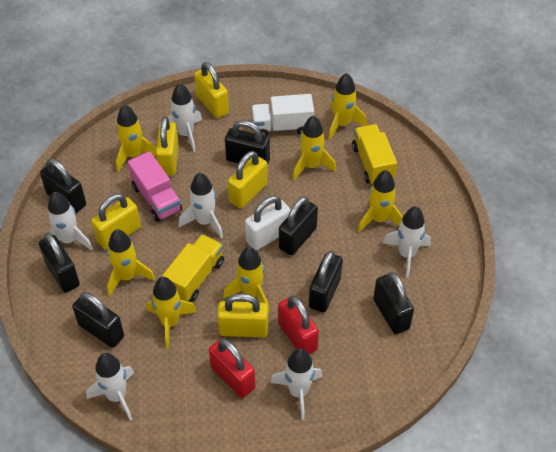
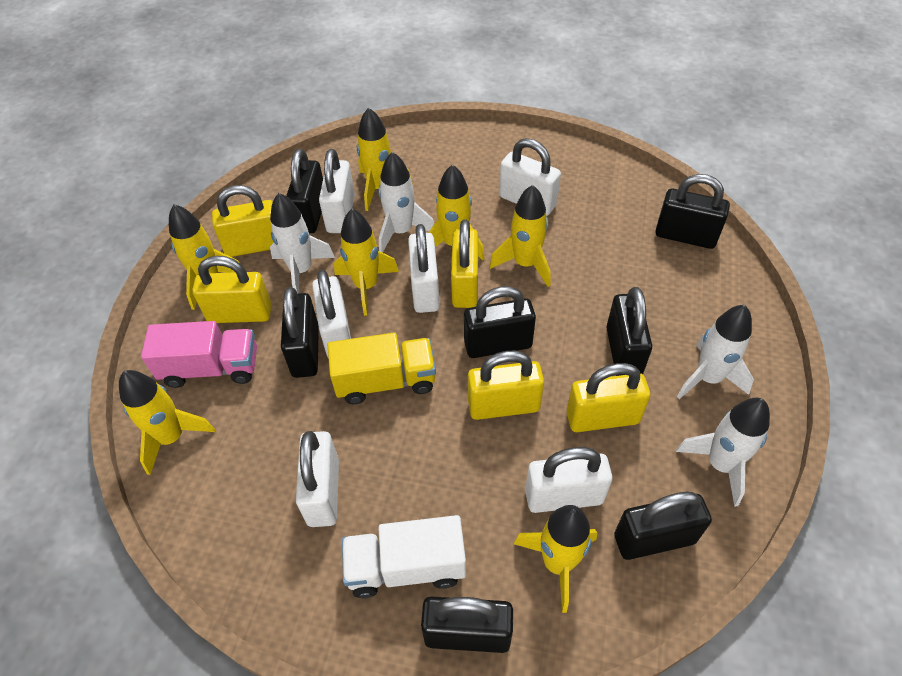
red padlock: [209,338,255,398] [278,296,319,354] = 2 -> none = 0
white padlock: [245,196,290,250] = 1 -> [296,431,339,527] [312,270,351,357] [319,149,355,233] [408,224,440,313] [499,138,561,216] [525,447,612,513] = 6
white rocket: [48,192,93,251] [86,353,134,421] [168,83,202,152] [179,173,223,239] [270,348,323,420] [383,206,431,278] = 6 -> [270,193,335,294] [378,152,434,253] [676,398,770,507] [677,305,754,399] = 4
yellow truck: [162,234,224,302] [352,124,397,184] = 2 -> [328,333,436,404] = 1

